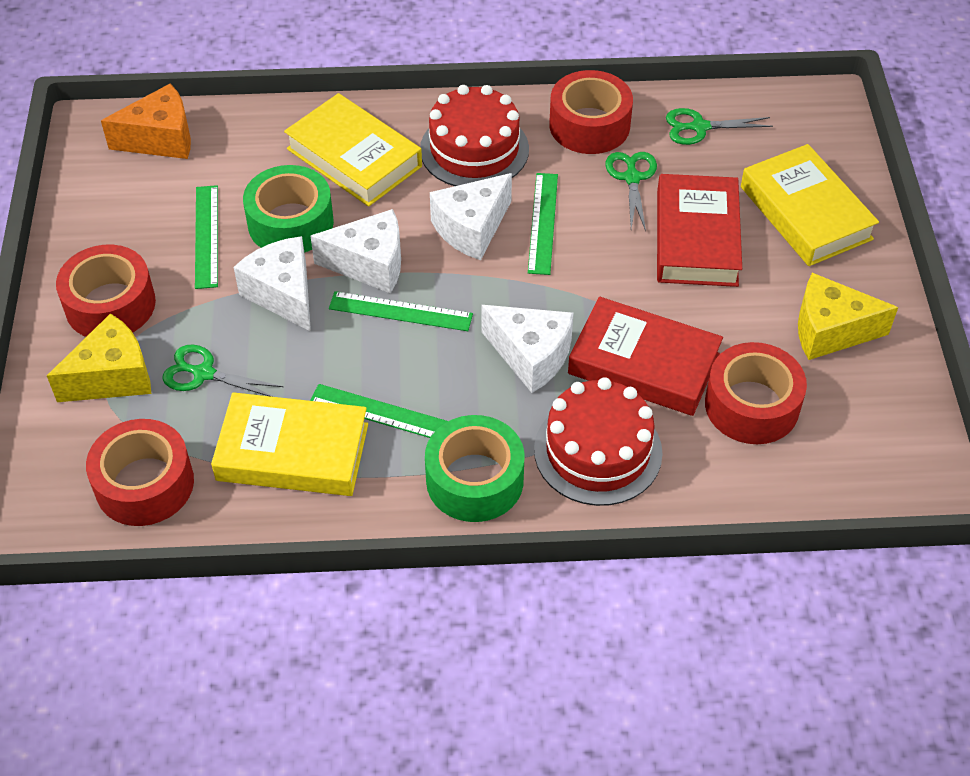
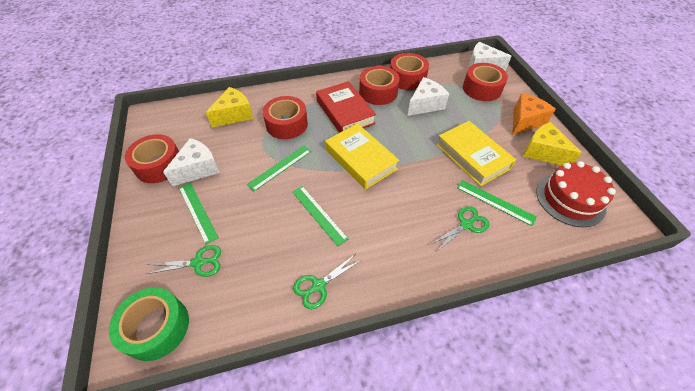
green tape: [243,165,334,253] [425,415,524,522] = 2 -> [109,287,189,361] = 1
red book: [568,297,723,416] [657,174,742,287] = 2 -> [316,81,376,133] = 1
red cake: [420,85,529,186] [534,377,662,506] = 2 -> [536,161,616,227] = 1
red tape: [56,245,156,337] [86,419,194,526] [549,70,633,154] [705,342,807,444] = 4 -> [125,134,179,183] [263,96,308,139] [359,66,400,105] [390,53,429,90] [463,63,508,101] = 5
white cheese: [234,236,311,332] [310,209,401,293] [430,173,512,260] [482,305,574,393] = 4 -> [163,138,220,187] [407,77,449,116] [469,42,512,71] = 3
yellow book: [211,392,368,496] [284,93,422,207] [741,144,879,266] = 3 -> [325,123,400,190] [436,121,516,186] = 2

